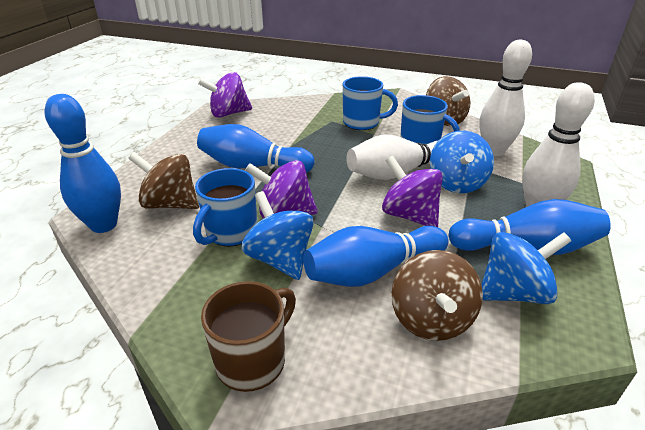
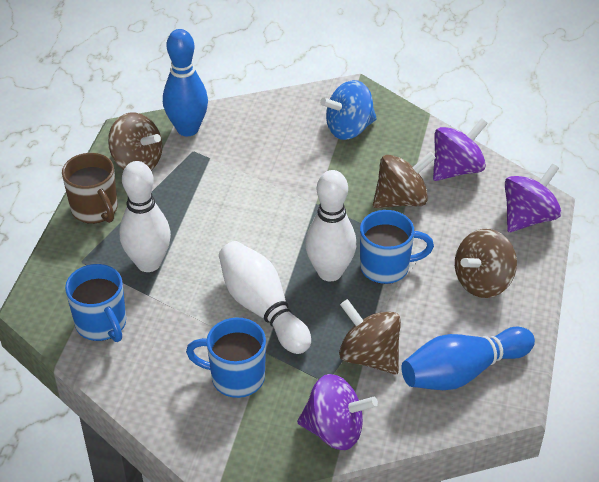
blue bowling pin: [45,94,121,233] [197,124,314,173] [303,226,448,287] [448,199,611,255] = 4 -> [163,29,208,136] [401,326,535,390] = 2
blue spinning top: [241,191,314,280] [430,130,494,193] [481,232,571,304] = 3 -> [320,80,377,140] = 1
brown spinning top: [128,152,199,209] [391,250,483,341] [426,76,470,126] = 3 -> [108,113,162,170] [339,299,401,374] [373,152,436,208] [455,229,517,298] = 4

